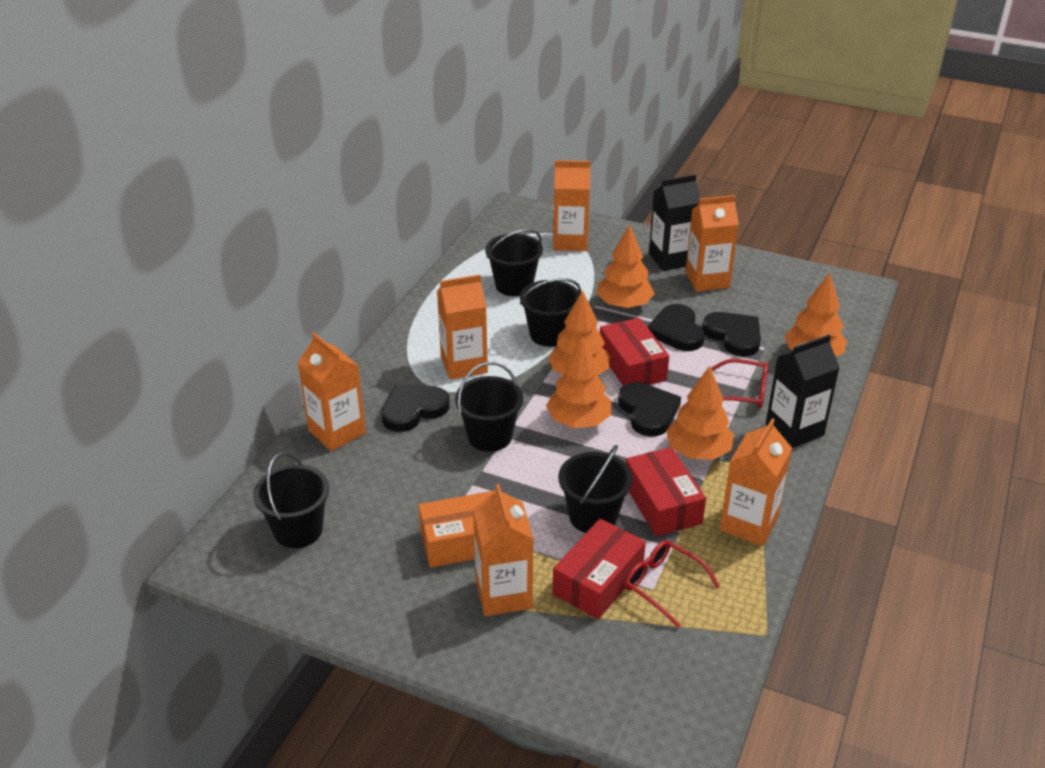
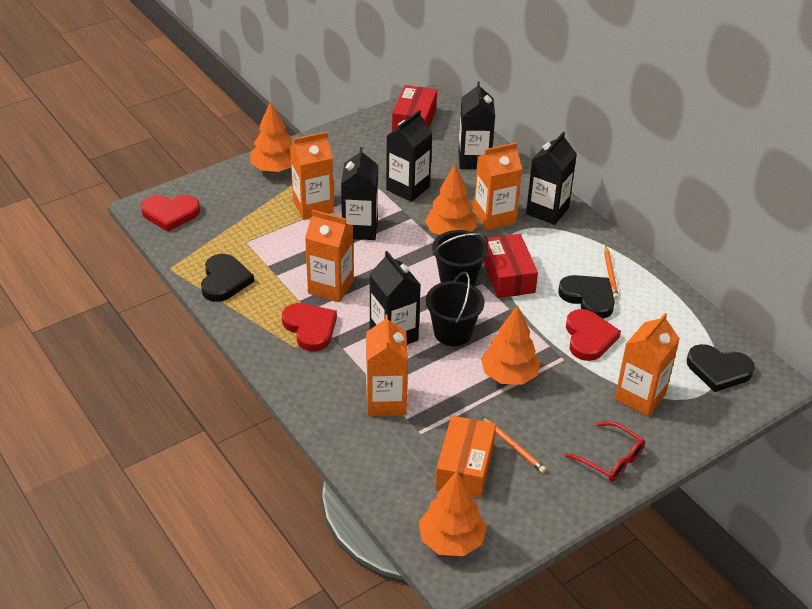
black bucket: [253,452,329,548] [455,362,523,452] [485,229,543,296] [520,278,581,347] [558,445,633,533] = 5 -> [426,271,485,346] [432,230,488,286] = 2
black carton: [649,174,701,271] [766,334,840,448] = 2 -> [341,147,378,240] [370,251,421,345] [386,110,433,202] [458,81,495,169] [526,132,577,225] = 5
black heart: [381,384,450,432] [618,382,681,437] [647,304,705,351] [702,312,761,356] = 4 -> [201,254,254,302] [558,275,615,319] [687,344,755,392] = 3
orange carton: [297,333,366,451] [437,275,488,380] [473,484,534,616] [553,160,591,251] [686,195,739,292] [720,418,792,546] = 6 -> [290,132,334,220] [305,210,354,302] [366,314,408,416] [474,143,522,230] [615,313,680,417] = 5
orange pencil: none = 0 -> [482,417,546,473] [604,246,619,299] = 2
orange tree: [546,336,611,428] [548,290,610,375] [597,224,655,309] [666,366,734,460] [784,273,847,357] = 5 -> [250,101,292,172] [419,471,487,556] [425,165,477,235] [481,305,540,385] = 4
red box: [552,518,646,619] [600,318,669,386] [626,447,706,536] = 3 -> [392,85,437,131] [483,234,538,298] = 2
red glasses: [625,540,720,628] [711,359,768,409] = 2 -> [565,422,645,482] = 1
red heart: none = 0 -> [141,195,200,232] [282,303,337,351] [566,309,621,361] = 3

